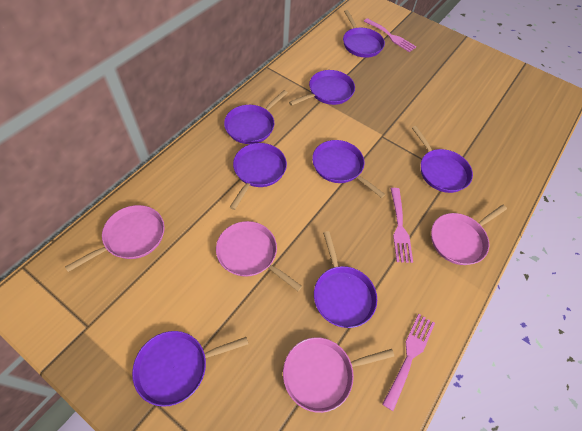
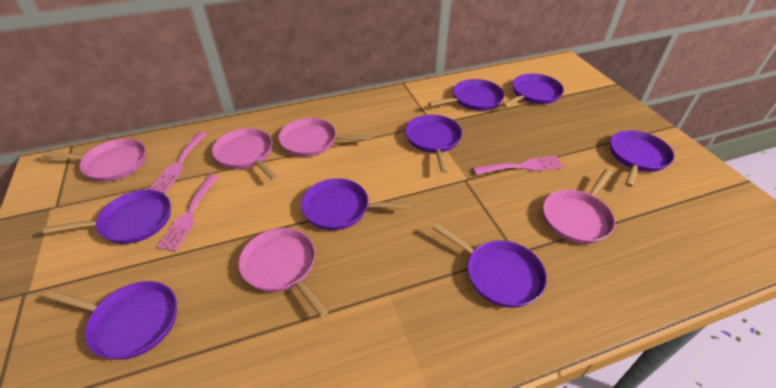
pink pan: [65,205,165,272] [216,221,302,291] [283,337,394,413] [431,205,507,265] = 4 -> [42,138,146,182] [212,128,278,181] [238,228,329,317] [278,118,371,157] [543,169,615,244] = 5

